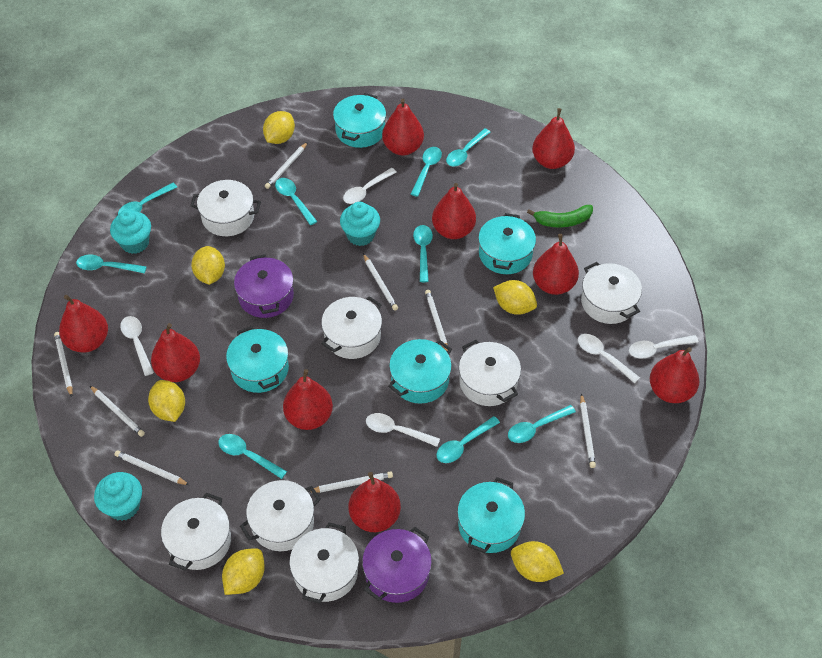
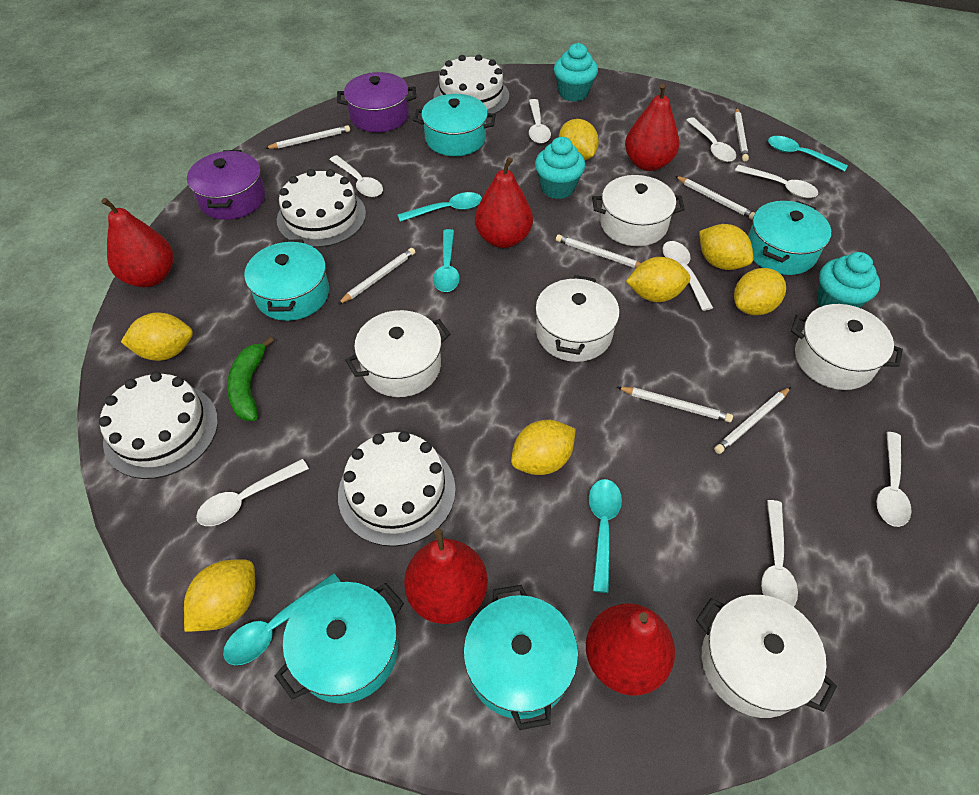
red pear: [59,295,108,353] [151,323,200,382] [283,369,333,430] [349,472,401,532] [382,99,424,156] [432,183,476,239] [532,108,575,169] [533,234,579,295] [650,347,699,403] = 9 -> [101,198,173,287] [404,529,488,624] [475,157,533,248] [586,603,675,696] [625,84,679,171] = 5
turquoise spoon: [76,255,147,273] [118,183,177,215] [218,434,287,479] [275,178,317,225] [411,147,442,197] [413,225,433,282] [436,416,500,463] [446,128,490,166] [508,405,576,443] = 9 -> [223,573,341,665] [397,192,482,222] [433,229,460,292] [589,479,622,593] [768,136,848,172] = 5
white cake: none = 0 -> [99,372,218,479] [277,169,366,248] [338,431,456,547] [434,54,509,114] = 4
white pencil: [54,332,73,397] [90,386,145,437] [114,450,189,485] [265,142,308,189] [308,471,393,493] [363,254,398,311] [425,290,448,352] [580,393,596,468] = 8 -> [265,125,350,149] [337,248,415,305] [556,234,641,268] [617,387,733,422] [675,176,755,220] [714,387,791,454] [735,107,749,161] = 7
white pot: [161,493,231,571] [190,180,261,236] [240,480,321,551] [289,522,359,604] [321,296,382,359] [459,340,521,406] [581,262,642,324] = 7 -> [345,310,451,397] [535,275,620,362] [592,175,685,246] [696,595,837,718] [791,304,903,390] = 5
white spoon: [120,316,154,376] [343,168,396,204] [366,413,440,447] [578,334,640,383] [629,335,699,359] = 5 -> [196,459,309,526] [329,155,383,197] [529,99,551,144] [662,241,713,311] [686,117,736,162] [735,165,818,198] [761,500,798,607] [876,432,911,527] = 8
yellow lemon: [148,380,185,422] [191,246,225,285] [222,548,265,595] [263,111,295,144] [493,280,537,315] [511,541,564,582] = 6 -> [121,312,193,361] [184,559,255,632] [511,420,576,475] [559,119,599,160] [626,257,690,302] [699,224,753,270] [734,268,786,315] = 7

